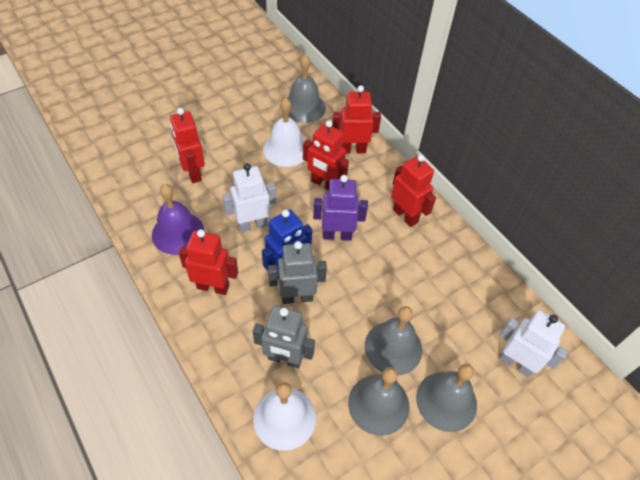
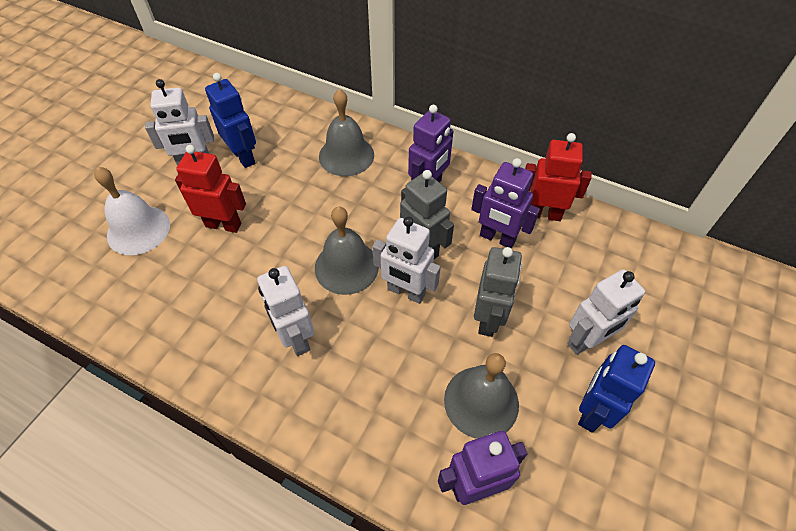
blue robot: [262,209,312,279] = 1 -> [205,73,256,168] [578,345,655,433] = 2
grey bell: [287,54,326,123] [348,367,409,436] [365,306,422,375] [416,364,477,432] = 4 -> [315,206,379,295] [319,89,374,176] [444,353,519,439] = 3
purple bell: [152,184,204,255] = 1 -> none = 0
purple robot: [313,175,368,241] = 1 -> [408,105,453,183] [438,431,527,505] [471,158,540,248] = 3
red robot: [170,108,205,183] [179,229,238,295] [303,120,349,191] [332,85,381,154] [391,154,436,227] = 5 -> [175,145,246,233] [525,133,592,221] = 2
white bell: [253,382,316,451] [263,98,305,167] = 2 -> [94,167,170,255] = 1
white robot: [222,163,276,233] [499,310,568,377] = 2 -> [145,79,214,166] [257,266,314,356] [373,217,441,304] [567,269,645,355] = 4

